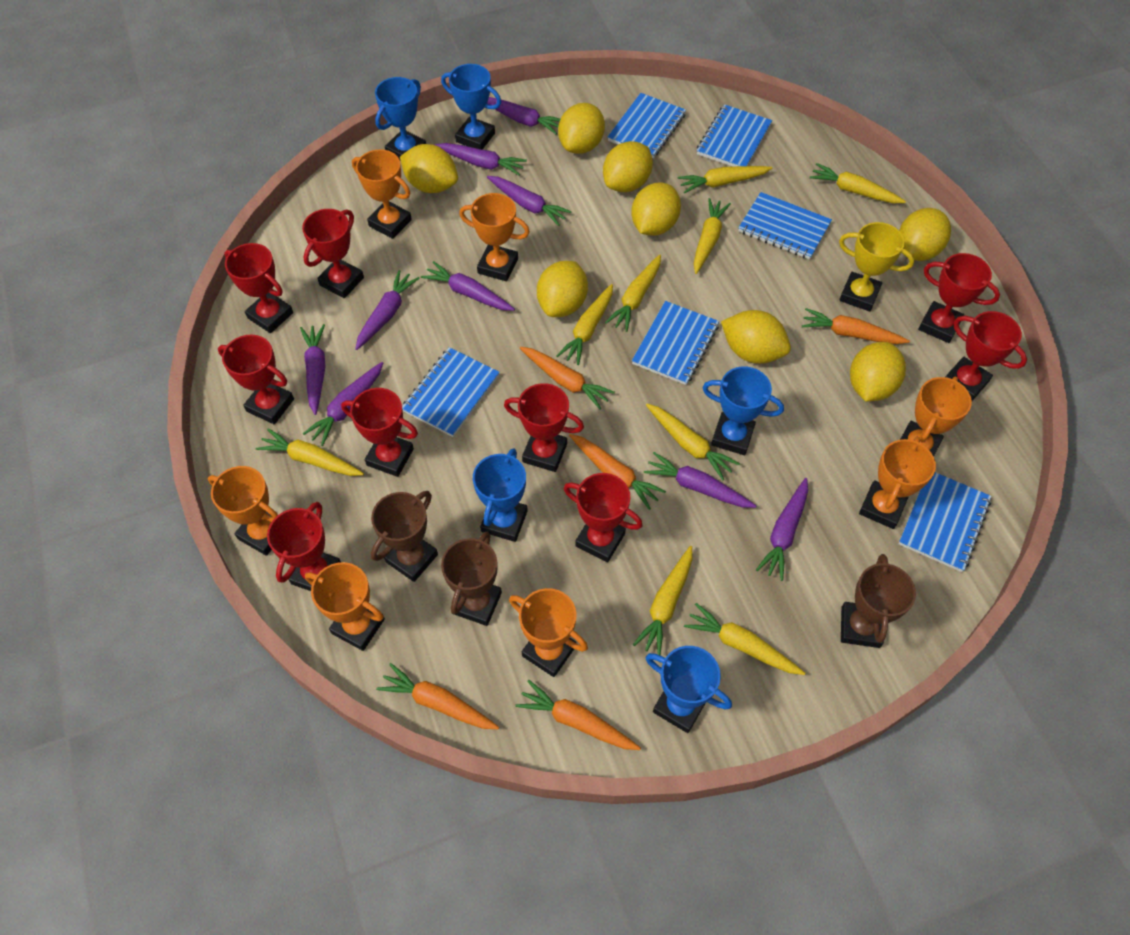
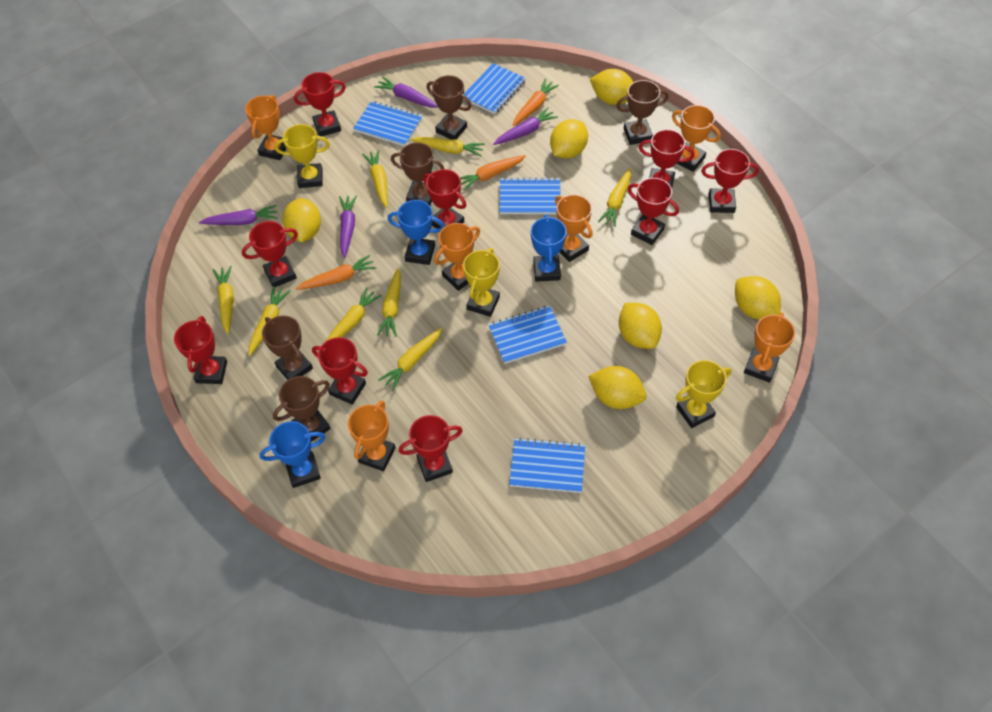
blue notebook: [402,347,500,437] [608,93,686,158] [632,301,719,385] [697,104,772,167] [739,192,832,260] [899,472,991,572] = 6 -> [353,101,422,146] [463,63,526,114] [488,306,567,364] [499,178,561,214] [509,438,585,493] = 5
blue trophy: [375,77,426,160] [441,64,501,150] [473,448,528,542] [646,646,732,733] [703,367,784,455] = 5 -> [260,421,325,488] [388,200,445,265] [531,214,567,282] = 3
brown trophy: [371,491,438,582] [441,532,502,626] [841,554,916,648] = 3 -> [262,316,313,380] [273,376,331,442] [391,142,444,205] [427,75,472,140] [616,80,669,145] = 5
orange carrot: [376,663,499,729] [515,680,641,750] [520,347,614,409] [569,434,666,510] [802,308,910,344] = 5 -> [296,255,376,290] [460,155,526,191] [513,79,559,126] = 3
orange trophy: [208,466,278,556] [305,562,385,651] [352,150,412,239] [459,193,530,281] [509,588,588,677] [859,437,936,529] [900,376,972,457] = 7 -> [245,95,286,160] [348,401,395,471] [434,223,480,291] [555,194,593,262] [672,105,721,172] [744,313,795,383] = 6
purple carrot: [300,324,325,415] [302,362,383,446] [355,270,420,350] [421,261,515,311] [435,143,527,175] [487,97,560,134] [487,176,572,226] [644,452,756,508] [756,478,808,581] = 9 -> [199,205,278,225] [339,195,357,258] [374,77,438,107] [493,107,558,145] = 4
yellow carrot: [256,428,364,476] [556,284,613,365] [605,254,661,332] [633,546,692,655] [646,404,740,480] [678,166,772,194] [684,603,805,675] [694,198,731,274] [809,163,906,203] = 9 -> [213,266,234,334] [248,286,290,356] [325,287,382,342] [362,150,388,208] [377,268,401,337] [378,327,442,391] [411,137,485,156] [598,168,631,227] = 8
yellow lemon: [400,144,458,193] [537,261,588,317] [558,103,605,154] [603,141,653,192] [631,183,681,236] [721,310,791,364] [850,342,906,401] [899,208,951,261] = 8 -> [282,198,321,242] [550,119,588,159] [588,366,646,409] [590,69,633,105] [619,303,662,349] [735,276,781,320] = 6
yellow trophy: [839,222,914,312] = 1 -> [274,124,330,188] [463,248,500,317] [676,360,731,428] = 3

